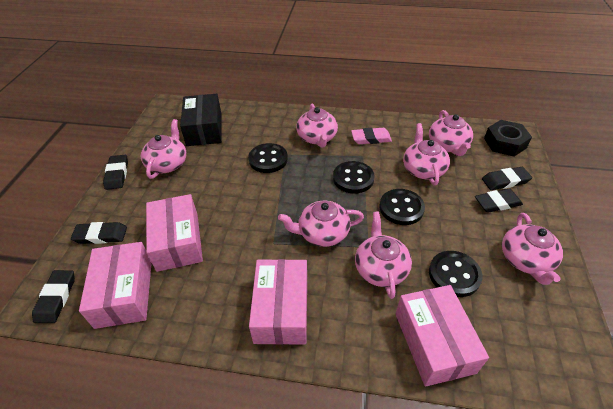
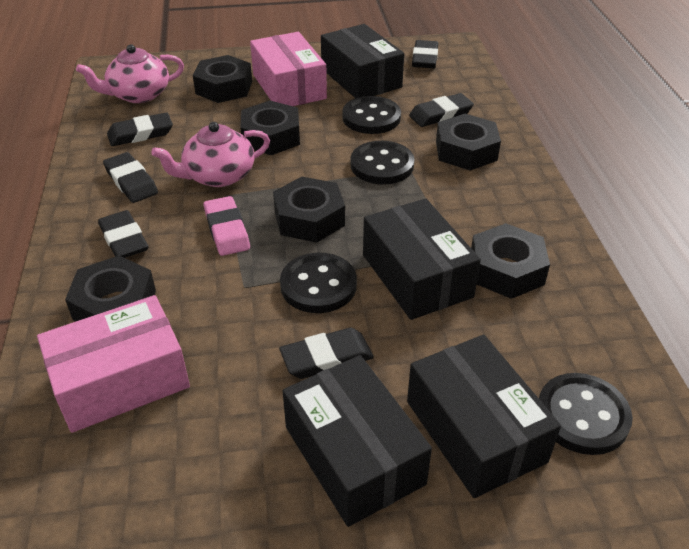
black box: [180,94,222,146] = 1 -> [283,355,432,527] [321,24,404,98] [363,198,481,320] [407,334,561,498] = 4
black eraser: [32,270,75,323] [71,222,127,244] [103,155,128,190] [475,188,523,213] [482,167,532,190] = 5 -> [98,210,149,258] [103,152,158,203] [107,112,173,146] [279,328,374,379] [409,93,474,127] [412,40,438,68] = 6
black nut: [484,120,532,157] = 1 -> [65,256,156,322] [193,55,252,103] [240,100,300,155] [273,177,345,243] [436,114,501,171] [471,223,550,299] = 6
pink box: [79,242,152,329] [146,194,203,272] [249,259,307,345] [396,285,489,387] = 4 -> [37,295,190,433] [250,32,327,106] = 2
pink teapot: [141,119,187,179] [278,201,364,247] [296,104,338,148] [355,211,412,299] [403,123,450,185] [429,110,473,156] [502,213,563,285] = 7 -> [76,44,184,103] [151,122,270,187] = 2

